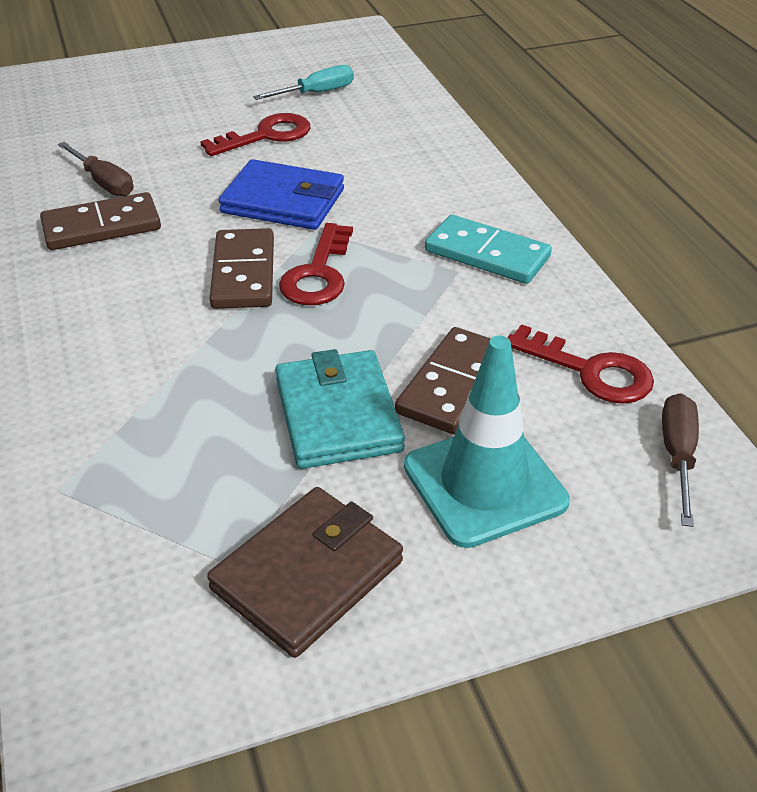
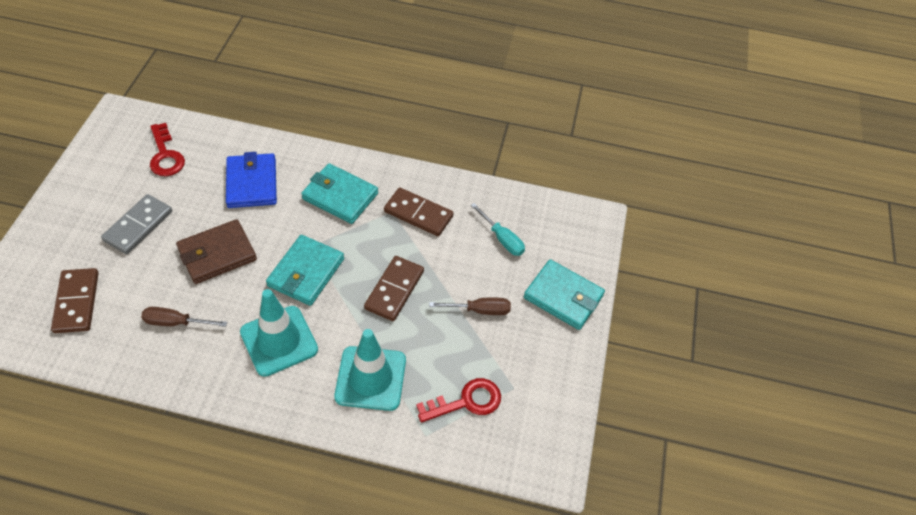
grey domino: none = 0 -> [101,194,172,254] = 1
red key: [200,113,310,156] [279,223,353,305] [507,324,654,404] = 3 -> [150,123,185,176] [416,378,501,422] = 2
turquoise domino: [425,215,552,284] = 1 -> none = 0
turquoise traffic cone: [404,336,570,548] = 1 -> [240,289,318,377] [334,329,406,411] = 2
turquoise wallet: [275,349,405,469] = 1 -> [266,235,344,306] [301,163,378,224] [524,259,605,330] = 3

